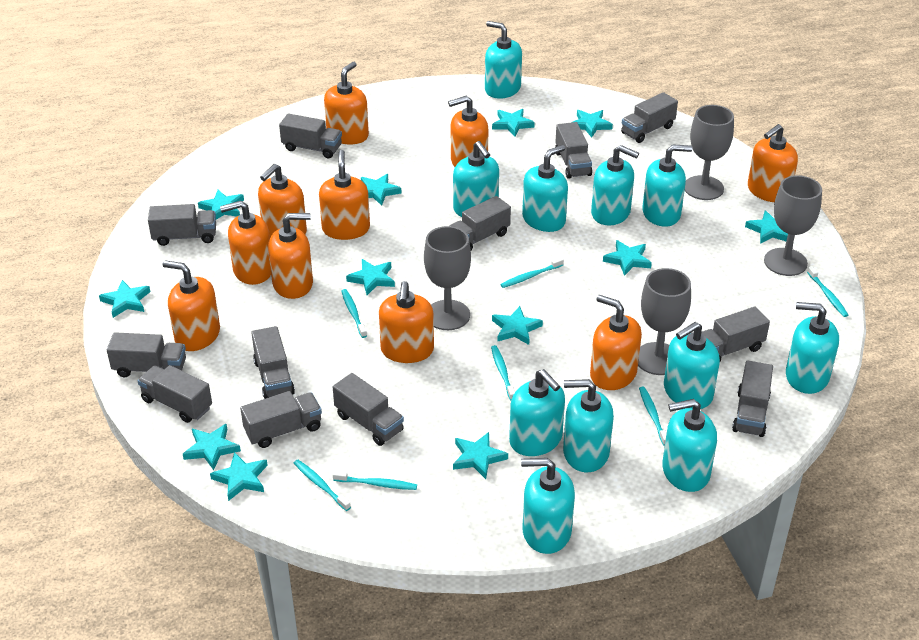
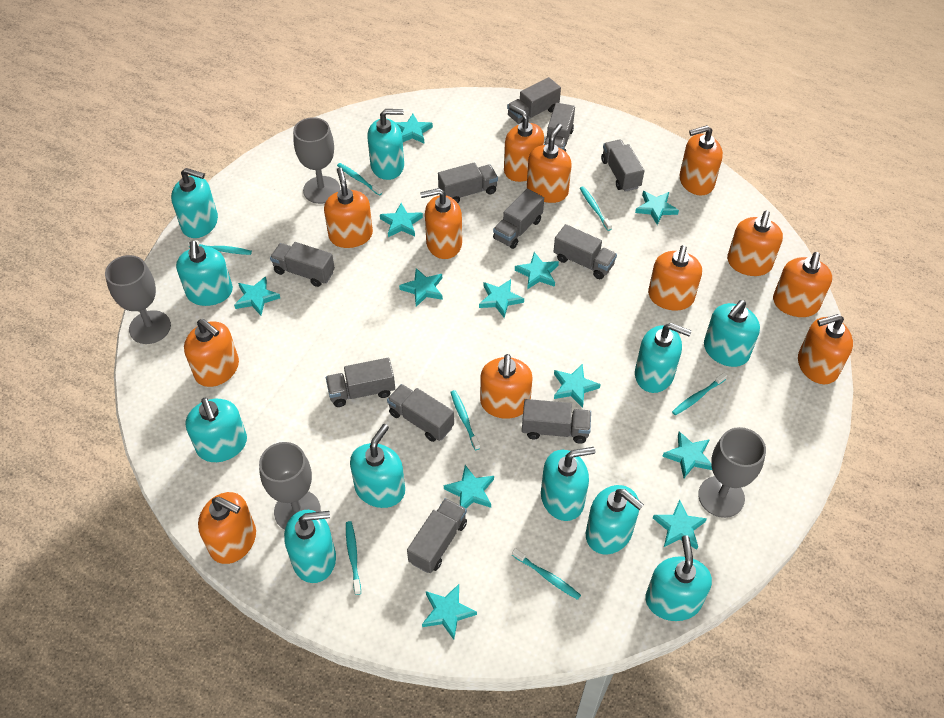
grey truck: [107,332,186,377] [137,365,212,423] [148,204,216,246] [240,391,322,448] [251,326,295,399] [279,113,342,158] [333,373,404,446] [449,196,511,251] [555,122,592,179] [621,92,678,143] [701,306,770,362] [732,360,773,437] = 12 -> [270,242,335,287] [326,358,395,407] [387,384,454,442] [407,498,467,573] [438,162,498,203] [493,189,544,249] [507,77,561,124] [522,399,591,444] [544,103,575,152] [554,224,617,279] [601,139,644,192] = 11
orange soap dispenser: [163,260,220,351] [220,201,271,285] [258,164,307,237] [268,213,313,299] [319,150,370,240] [324,62,369,144] [379,281,434,363] [448,96,488,167] [590,295,642,390] [748,124,798,202] = 10 -> [184,319,239,387] [198,492,256,564] [324,167,373,248] [420,188,462,259] [480,354,533,419] [504,105,544,182] [527,124,572,203] [648,245,702,310] [679,125,723,196] [727,211,783,276] [773,252,832,317] [798,314,853,384] = 12

